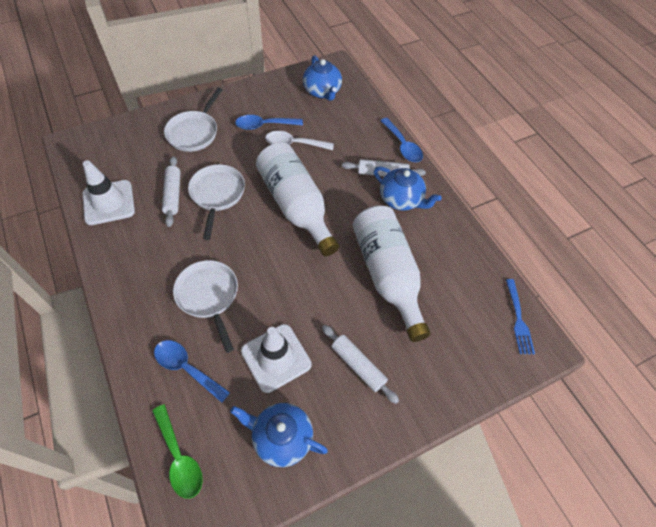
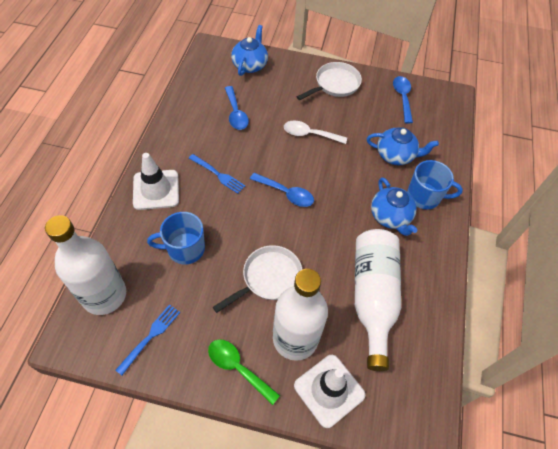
blue fork: [506,279,535,354] = 1 -> [115,304,180,375] [189,154,245,194] = 2
blue mug: none = 0 -> [147,212,205,265] [407,160,463,210] = 2
white bottle: [256,143,339,256] [353,205,431,342] = 2 -> [45,215,126,315] [273,269,328,361] [355,229,401,371] = 3
white pan: [164,88,222,152] [173,260,238,353] [188,164,245,240] = 3 -> [213,245,302,313] [297,62,362,100] = 2
white rolling pin: [162,156,181,227] [322,325,399,404] [342,159,426,176] = 3 -> none = 0

